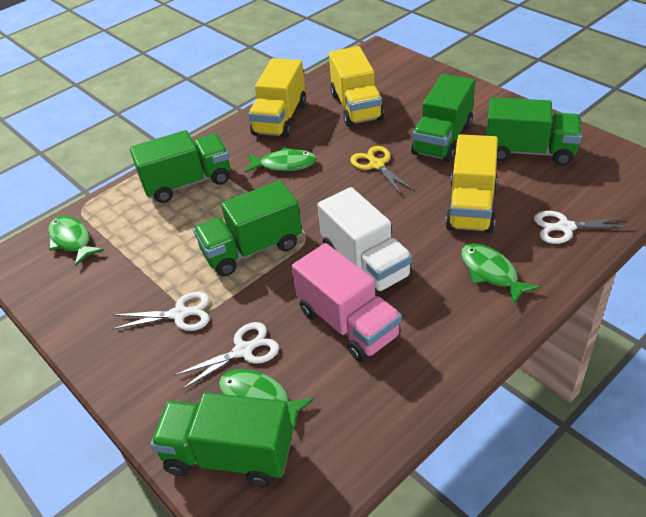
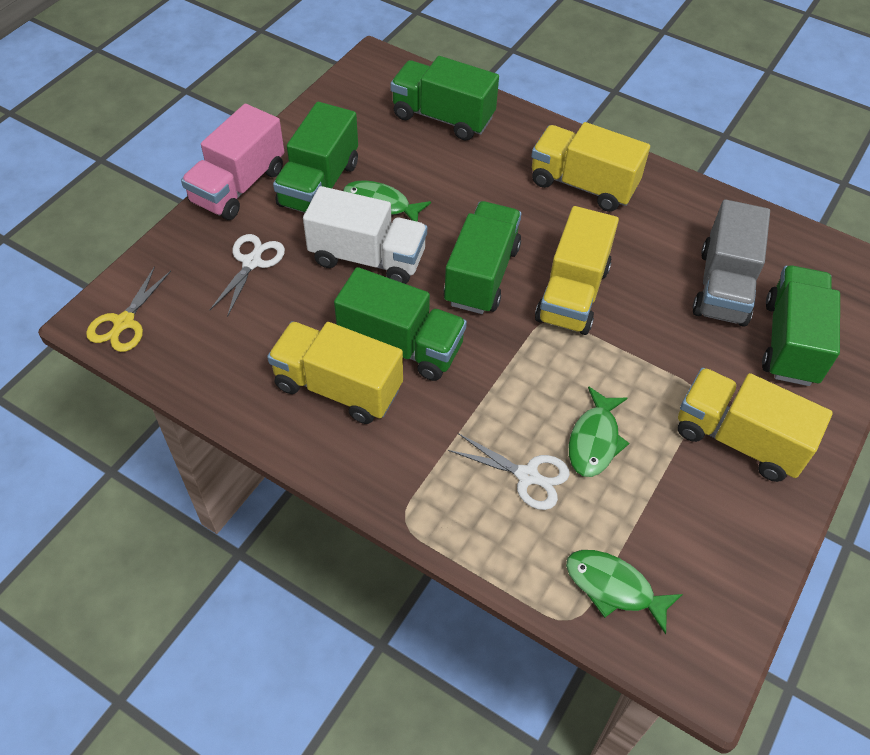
green fish: [48,216,104,266] [219,369,314,430] [245,147,317,173] [461,243,540,305] = 4 -> [343,180,431,222] [566,550,683,635] [569,386,629,477] = 3
grey truck: none = 0 -> [693,199,770,327] = 1
white scissors: [111,292,209,331] [174,322,279,390] [534,211,633,244] = 3 -> [210,234,285,317] [448,433,570,510] = 2
yellow truck: [248,58,306,138] [329,46,384,127] [445,134,498,233] = 3 -> [267,321,403,424] [531,122,650,212] [535,206,619,335] [678,368,833,482] = 4

